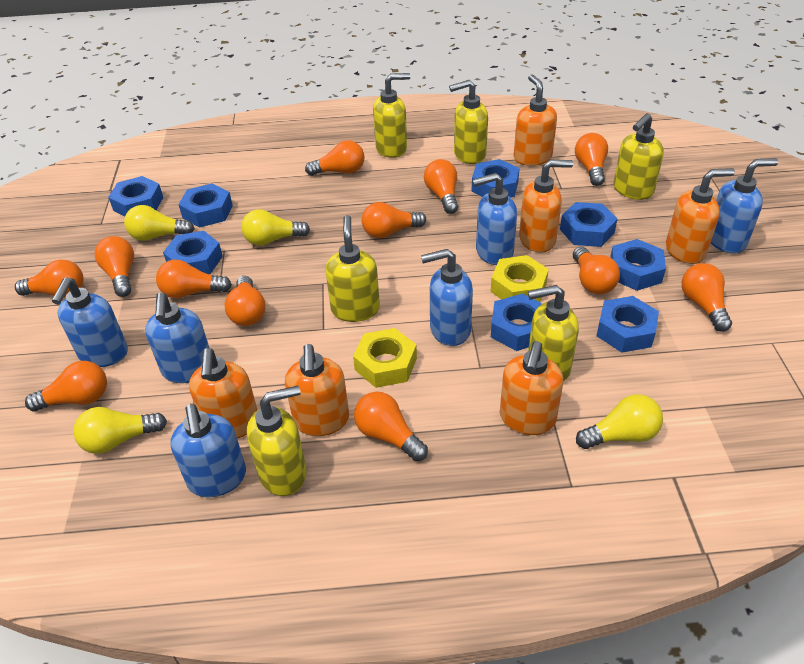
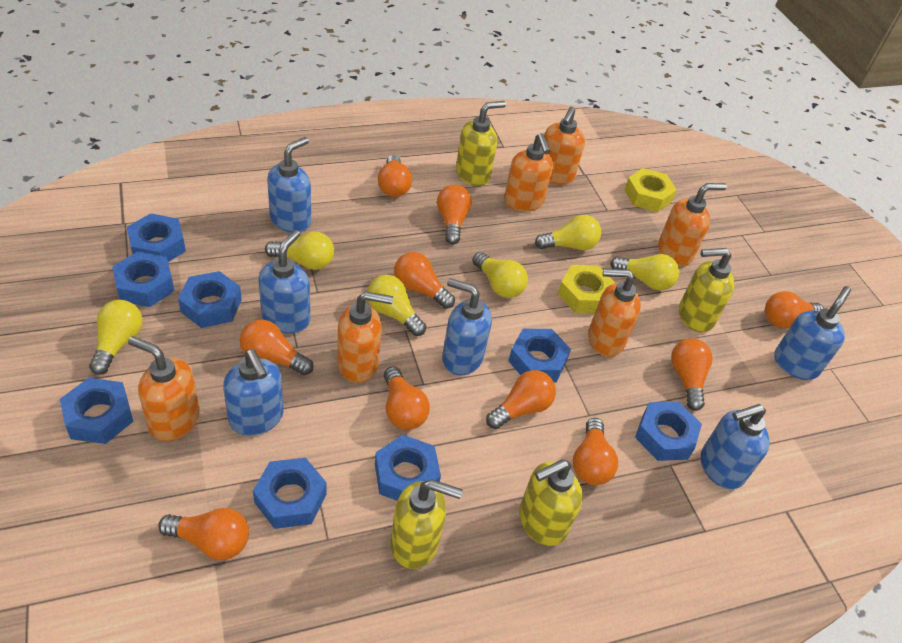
orange light bulb: [15,259,84,298] [25,361,107,412] [95,236,134,297] [156,260,232,298] [224,276,265,326] [305,140,365,176] [354,392,428,461] [361,202,426,238] [424,159,458,214] [573,247,620,294] [575,133,608,186] [682,263,732,332] = 12 -> [158,508,249,560] [240,320,314,375] [378,155,412,197] [384,366,430,430] [394,252,455,309] [437,185,472,245] [486,370,556,429] [573,418,618,485] [671,338,713,411] [765,291,824,328] = 10
yellow light bulb: [73,407,167,454] [124,205,195,241] [241,209,310,246] [576,394,663,449] = 4 -> [89,300,143,375] [265,231,334,270] [367,275,426,336] [472,252,528,298] [535,215,601,250] [610,254,679,291] = 6
yellow soap dispenser: [247,386,307,496] [325,215,380,322] [373,73,410,158] [449,80,488,164] [528,285,579,382] [613,113,664,200] = 6 -> [391,479,463,569] [456,101,506,186] [519,459,583,546] [679,248,734,333] = 4

